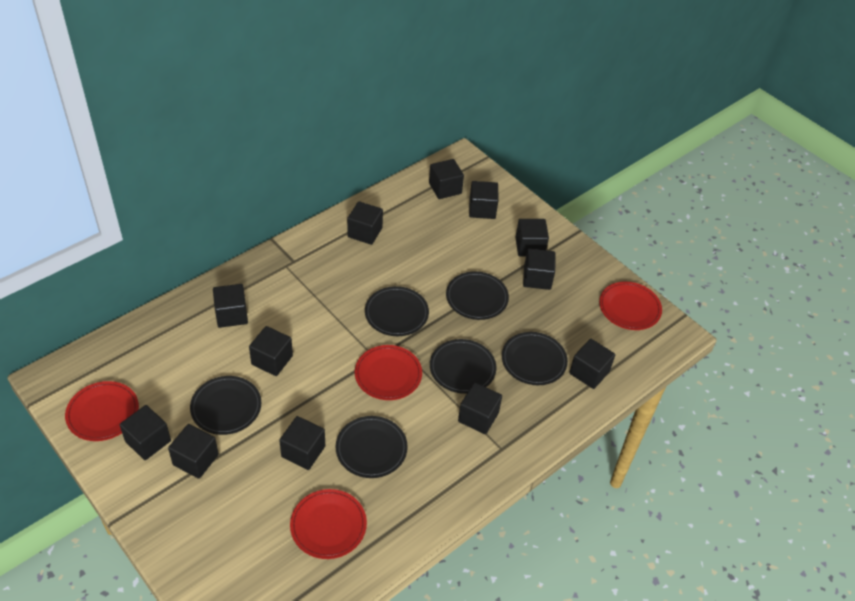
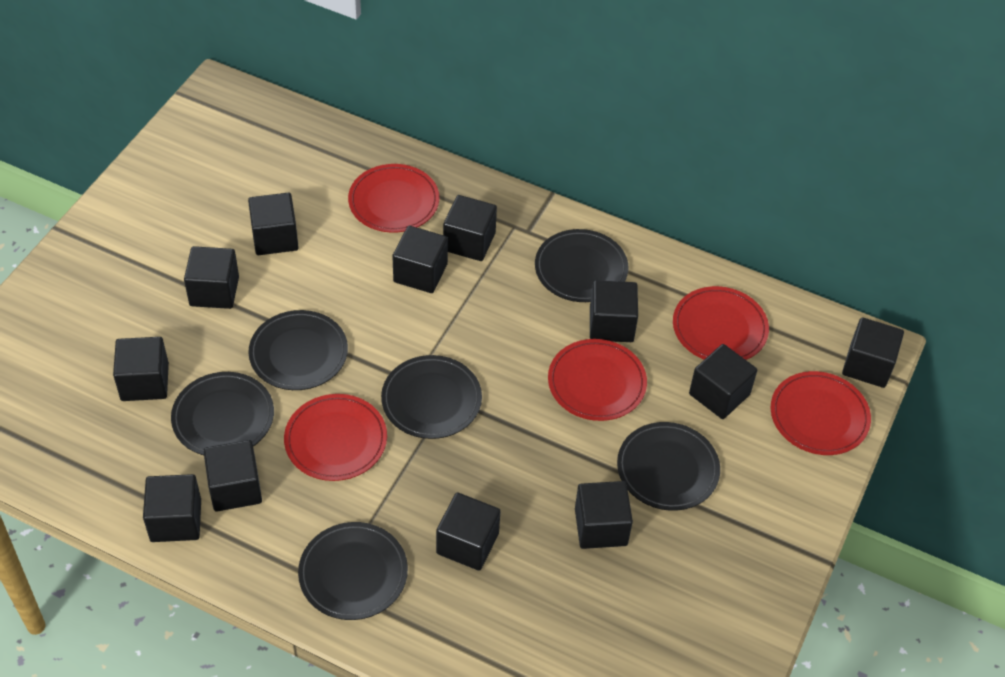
red plate: [65,381,139,441] [290,489,367,559] [355,345,422,400] [599,281,662,330] = 4 -> [284,394,387,481] [348,164,439,233] [548,339,647,421] [673,286,769,360] [771,371,871,455] = 5

